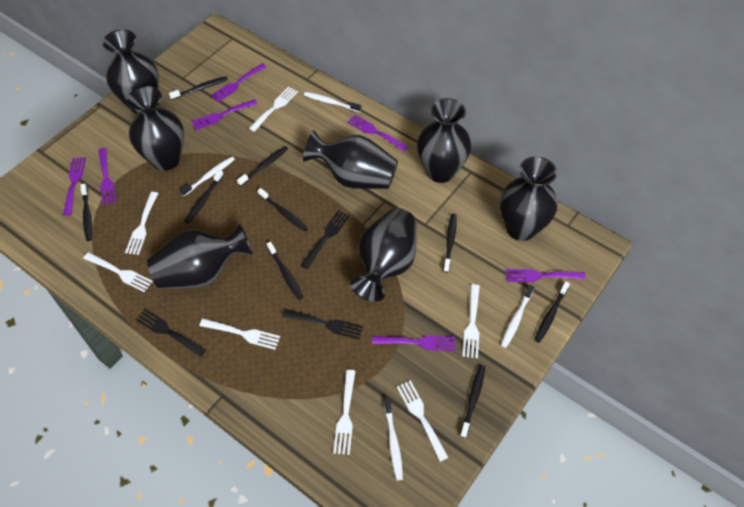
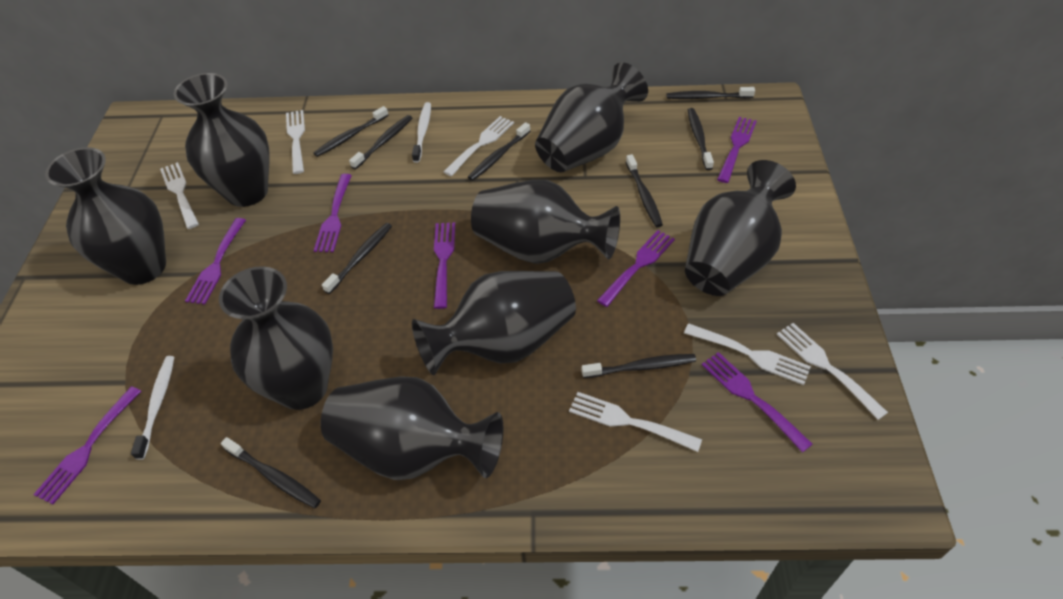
black fork: [135,309,206,357] [282,309,363,339] [300,210,350,269] = 3 -> none = 0
black vase: [103,29,159,114] [126,86,184,171] [147,223,253,289] [303,130,398,189] [350,208,416,302] [417,98,471,183] [500,156,558,241] = 7 -> [45,147,166,285] [174,73,269,207] [219,266,333,410] [321,376,503,480] [412,271,576,375] [471,180,620,264] [535,62,648,172] [685,160,796,296] = 8
white fork: [83,252,153,292] [125,192,158,255] [199,318,280,350] [249,87,298,132] [333,370,355,455] [397,380,449,462] [463,284,480,358] = 7 -> [160,162,199,229] [286,110,305,174] [444,116,514,176] [569,392,702,452] [684,323,811,385] [777,323,888,420] = 6
white toothbrush: [180,156,235,196] [304,92,361,112] [384,399,403,480] [501,285,534,348] = 4 -> [131,356,174,460] [412,102,431,163] = 2

